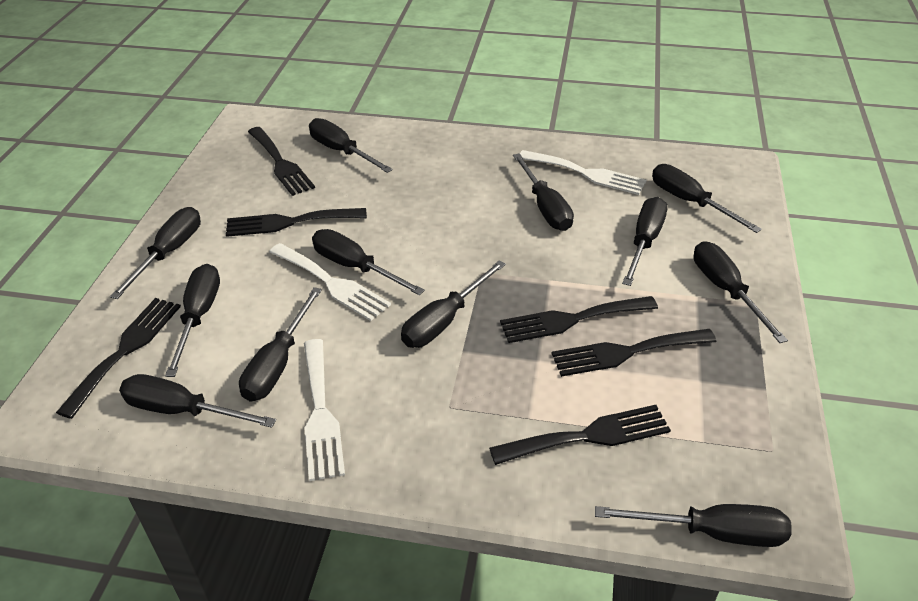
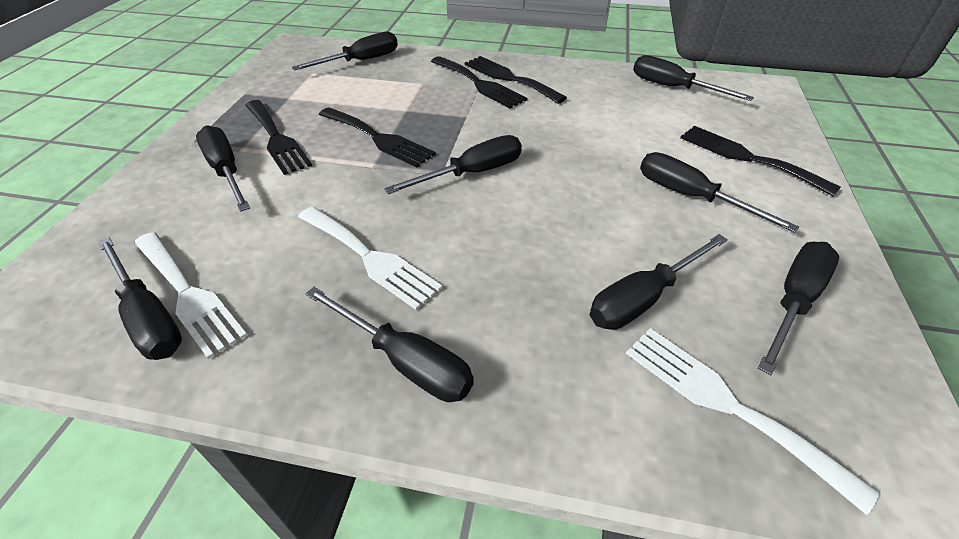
black fork: [56,298,181,419] [226,208,367,237] [248,127,315,196] [489,405,671,465] [500,296,658,343] [552,329,716,377] = 6 -> [245,100,312,175] [319,107,436,167] [431,56,528,108] [464,56,567,104] [680,126,841,197] = 5
black screwdriver: [110,207,201,299] [119,374,276,428] [165,264,220,377] [239,287,322,401] [309,118,393,173] [312,229,425,295] [401,260,506,348] [513,153,574,231] [595,504,792,547] [622,197,668,286] [652,164,762,233] [694,241,788,343] = 12 -> [98,238,182,360] [196,125,250,212] [292,32,398,70] [305,287,474,402] [384,135,522,194] [590,234,728,330] [633,55,754,101] [640,152,799,233] [758,242,839,375] = 9

